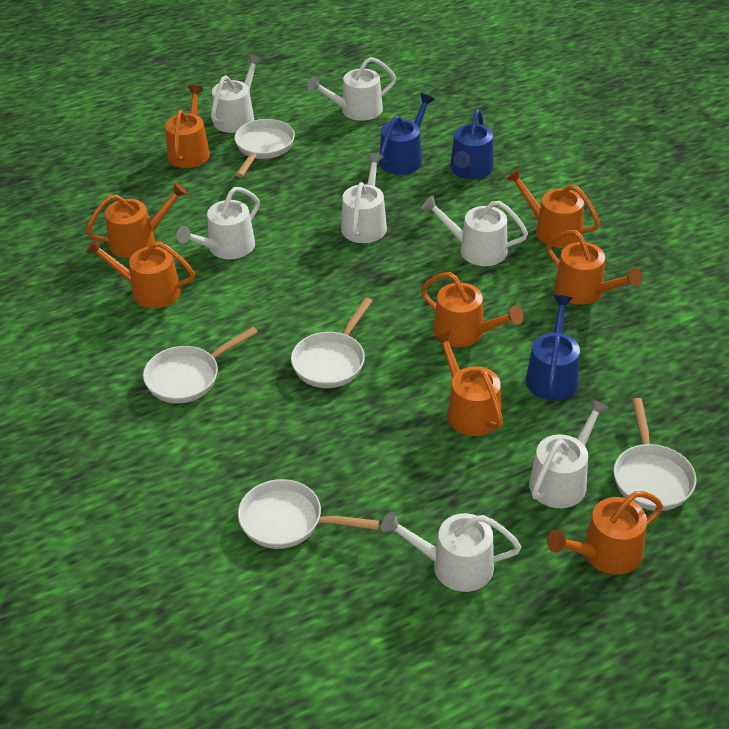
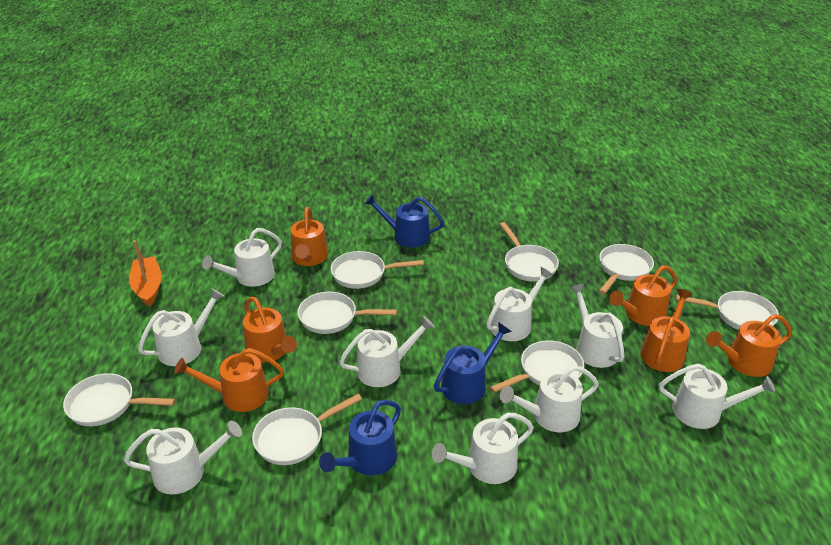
orange boat: none = 0 -> [129,240,162,307] = 1
orange watering can: [86,182,188,258] [86,238,195,308] [165,85,210,168] [421,272,524,347] [433,330,503,436] [506,168,600,248] [547,230,642,304] [547,491,663,575] = 8 -> [174,348,284,412] [243,297,297,362] [291,207,328,266] [609,265,677,326] [640,289,693,372] [706,314,792,377] = 6
white pan: [143,327,258,404] [234,119,295,177] [238,479,379,549] [291,298,372,388] [614,398,696,511] = 5 -> [63,373,176,426] [252,394,362,465] [298,292,397,334] [331,251,424,289] [490,340,584,393] [500,222,559,282] [599,244,654,294] [675,291,779,330] = 8
white watering can: [176,187,260,259] [211,55,263,133] [307,57,396,121] [341,153,387,243] [381,512,521,592] [422,195,528,266] [529,398,610,508] = 7 -> [124,421,242,494] [138,288,225,366] [202,228,282,287] [339,316,435,387] [432,413,534,484] [486,267,553,341] [500,366,599,432] [570,284,625,368] [659,364,775,429] = 9

